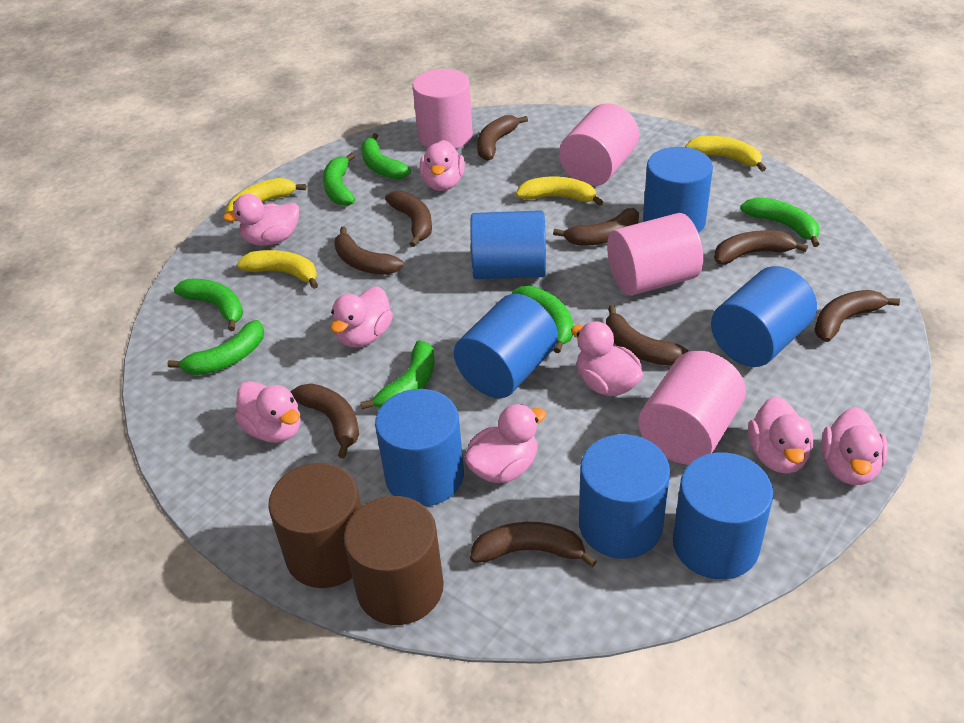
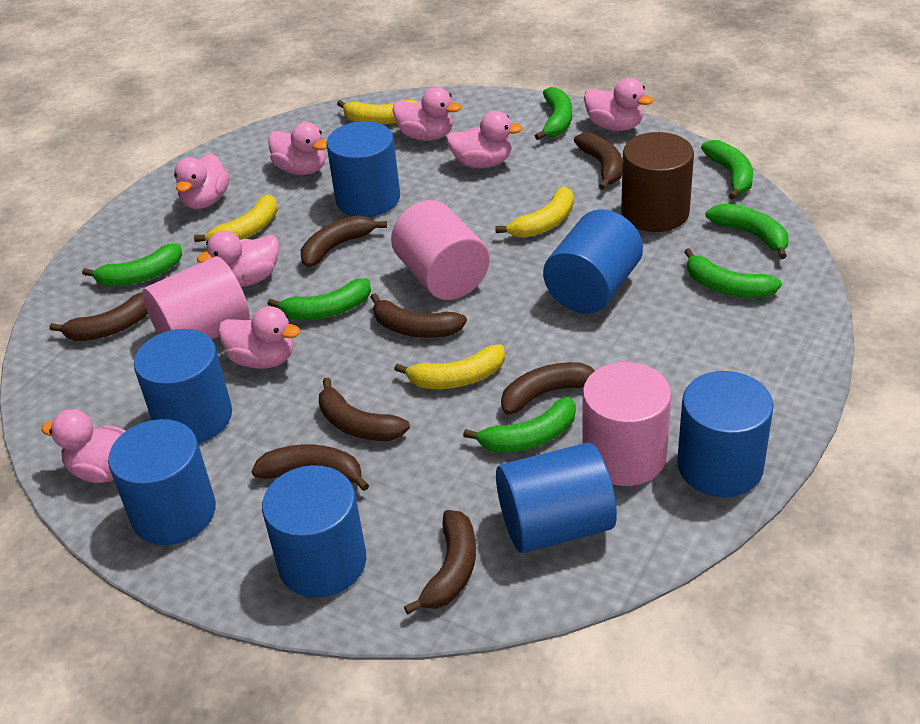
brown banana: [290,383,359,458] [334,226,404,275] [385,191,432,247] [470,522,597,567] [477,115,528,161] [553,208,639,246] [606,305,689,366] [714,230,808,264] [814,290,900,342] = 9 -> [49,292,148,341] [251,444,369,491] [301,215,387,267] [319,377,410,441] [370,293,467,338] [404,510,476,614] [501,362,595,415] [574,133,623,190] = 8
brown cylinder: [268,463,361,588] [344,496,444,625] = 2 -> [621,132,694,232] = 1
pink cylinder: [412,69,473,149] [559,103,639,186] [607,213,703,296] [638,351,746,465] = 4 -> [143,257,250,339] [391,200,490,300] [582,362,671,486] = 3

